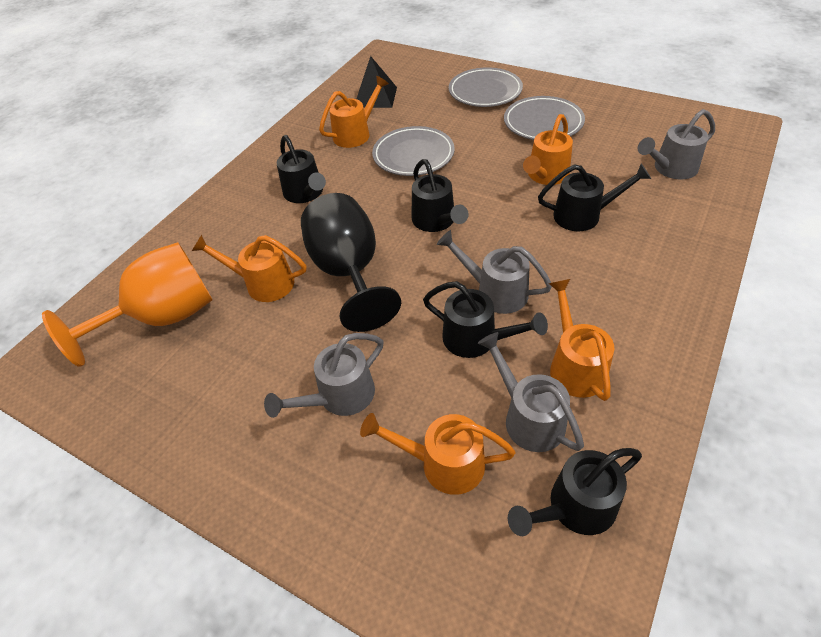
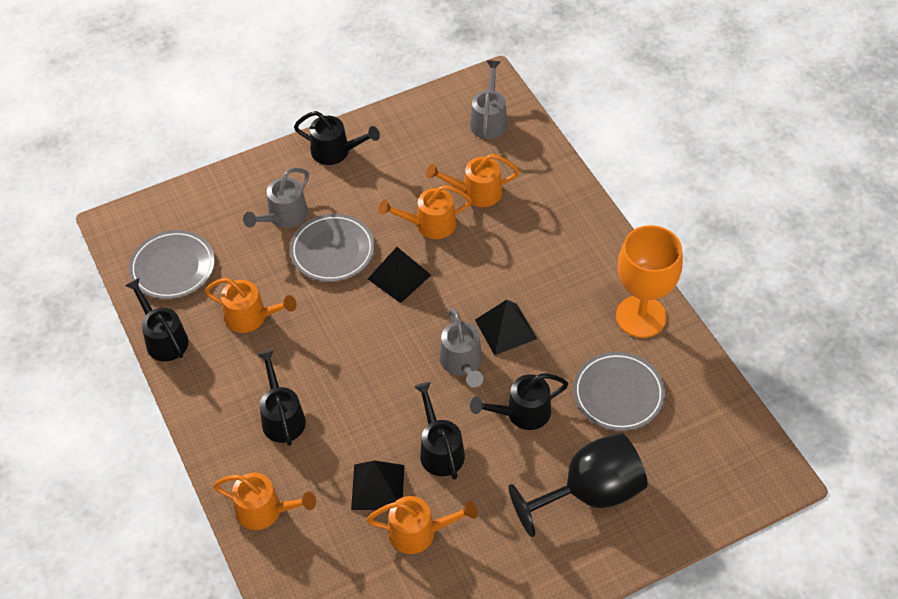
black pyramid: [357,56,397,108] = 1 -> [351,460,404,510] [368,247,431,303] [475,300,537,355] = 3
grey watering can: [264,333,384,418] [437,230,552,314] [478,332,584,452] [638,109,715,179] = 4 -> [243,168,309,228] [440,308,483,387] [470,61,507,139] = 3

